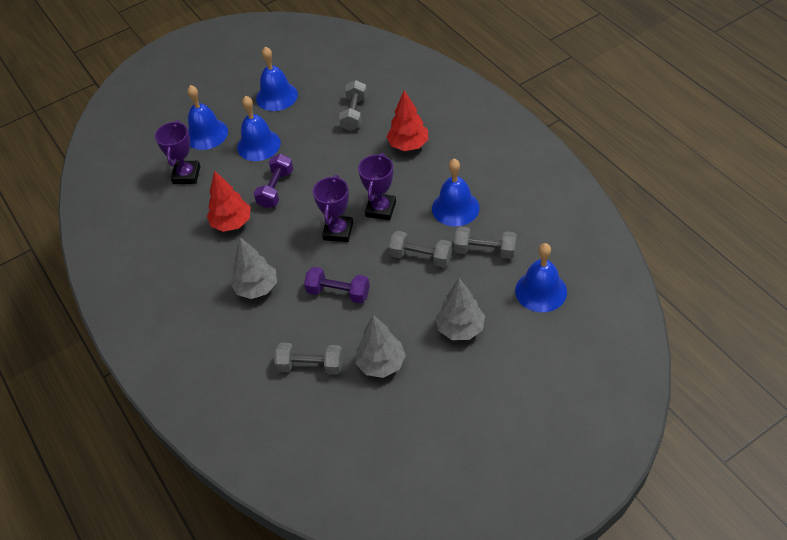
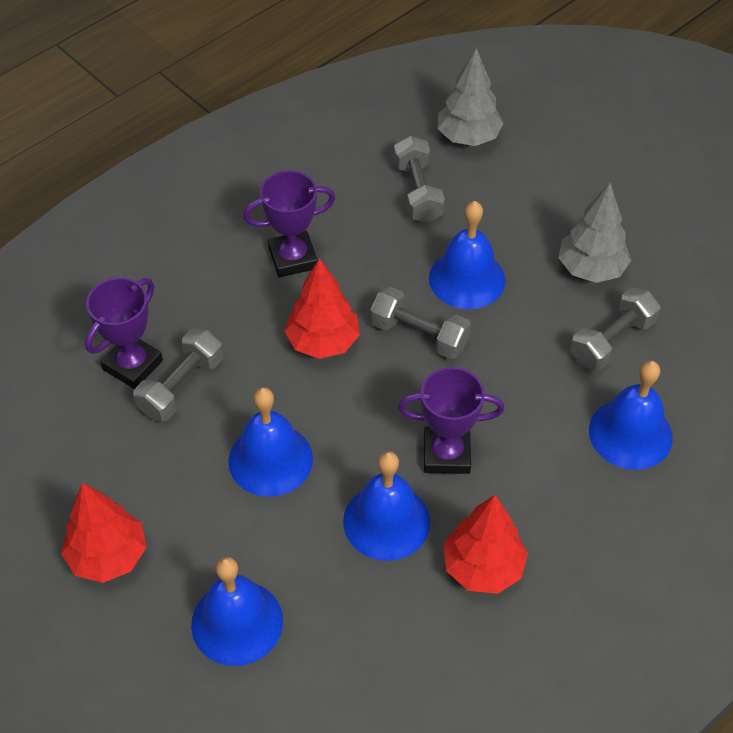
grey tree: [230,237,277,299] [355,315,406,378] [435,278,485,340] = 3 -> [438,48,504,146] [558,183,631,283] = 2
purple dumbbell: [254,154,293,208] [304,267,370,304] = 2 -> none = 0
red tree: [207,171,251,232] [387,91,428,151] = 2 -> [61,483,147,583] [285,258,360,359] [443,495,528,594] = 3

